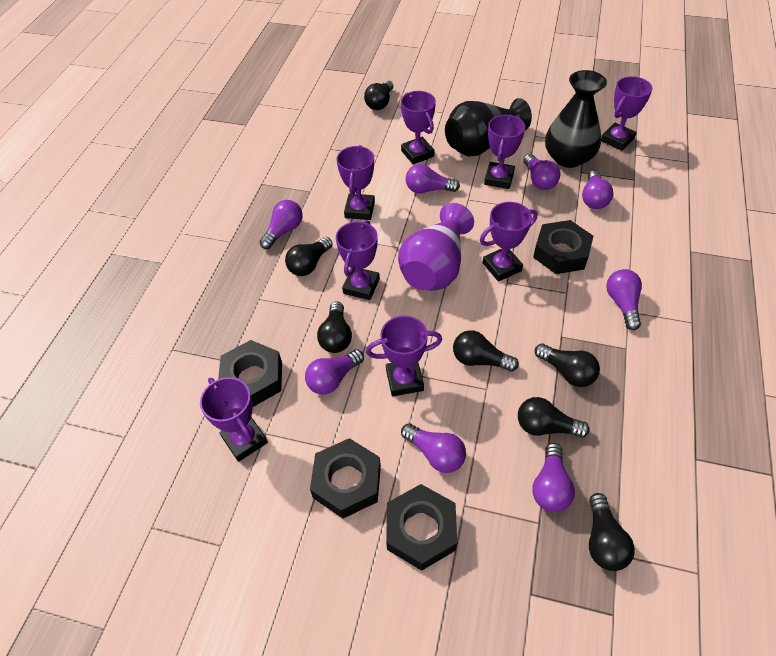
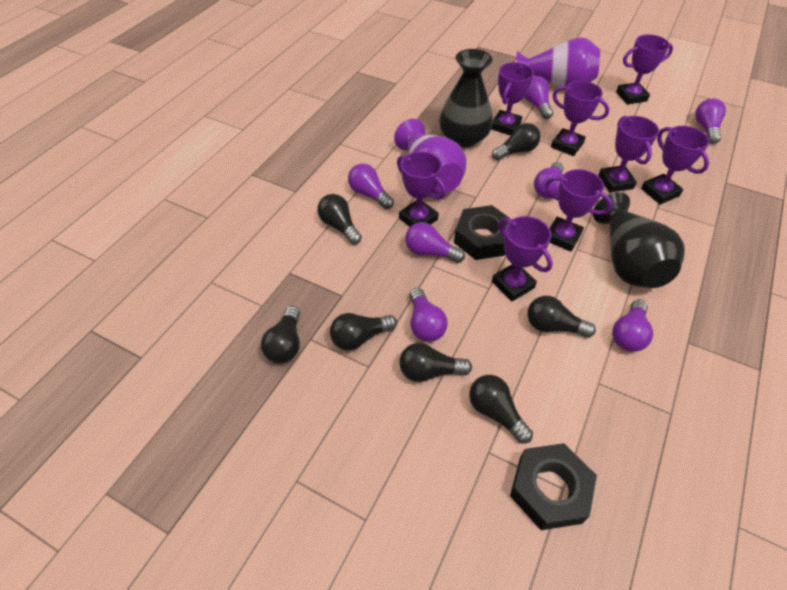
black nut: [218,340,282,407] [310,438,381,518] [386,484,457,571] [533,220,593,274] = 4 -> [454,205,511,260] [510,443,597,530] = 2
purple light bulb: [259,200,302,249] [305,349,364,395] [401,423,466,473] [406,164,460,194] [523,154,561,190] [532,443,575,512] [582,170,613,209] [606,269,642,330] = 8 -> [348,163,394,209] [405,222,465,263] [409,288,448,342] [525,76,553,119] [534,162,564,198] [612,299,653,352] [695,98,726,144] = 7
purple vase: [398,203,474,291] = 1 -> [394,119,467,195] [516,37,600,86] = 2

